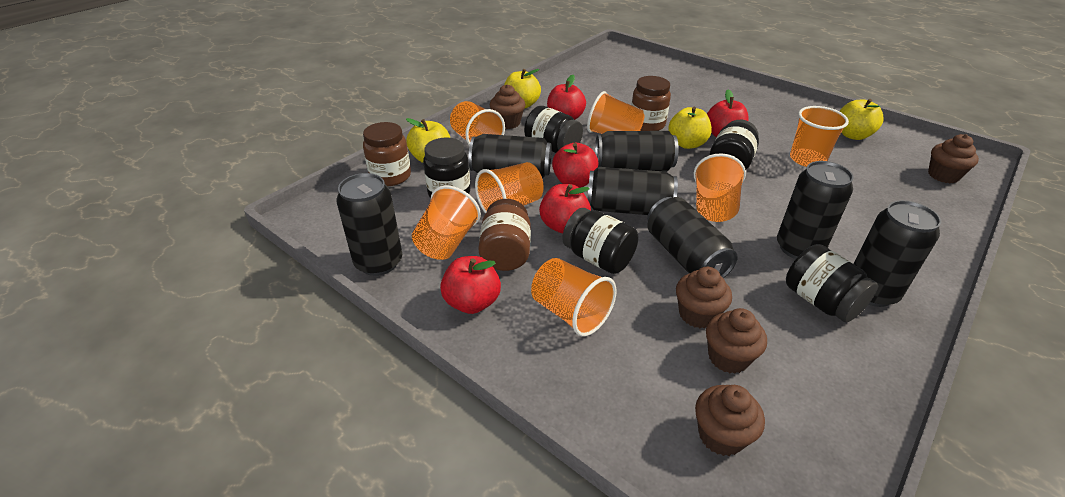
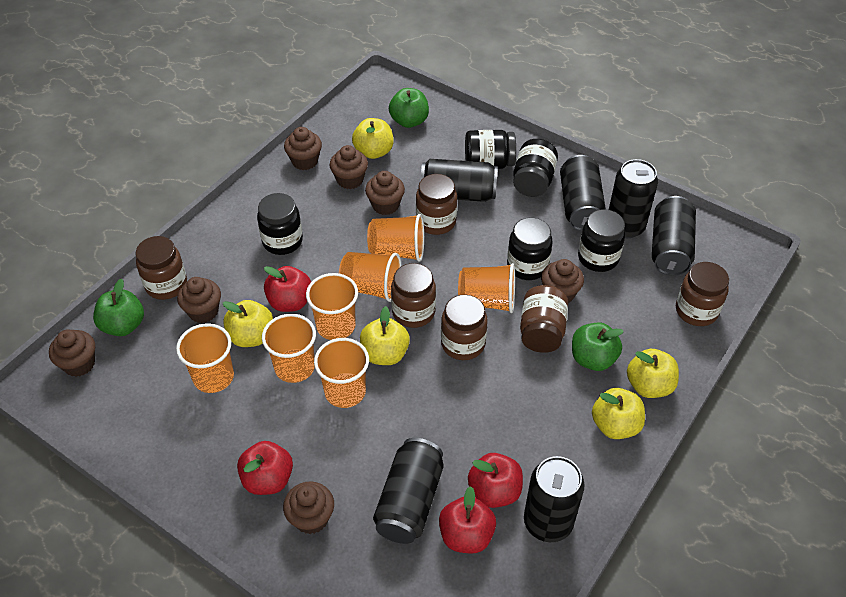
black can: [336,173,402,276] [469,134,552,178] [587,167,678,215] [595,131,679,172] [647,197,738,278] [777,161,854,259] [854,200,941,307] = 7 -> [373,438,444,544] [420,159,498,202] [524,456,585,542] [560,155,606,231] [609,159,658,238] [652,196,696,276] = 6
brown cupcake: [490,84,525,129] [676,267,732,328] [695,385,765,456] [706,308,767,374] [928,134,979,183] = 5 -> [49,330,95,377] [177,277,221,323] [283,481,334,534] [284,127,322,170] [330,145,368,189] [365,171,405,215] [541,259,584,303] = 7
brown jar: [363,122,411,186] [478,199,531,271] [631,76,671,131] = 3 -> [136,236,187,300] [391,263,436,328] [416,174,457,235] [441,294,488,360] [520,285,568,353] [676,262,729,326] = 6
green apple: none = 0 -> [93,279,144,336] [389,88,429,128] [572,323,624,371] = 3
red apple: [440,256,501,314] [539,184,591,233] [547,75,586,120] [552,143,598,188] [707,89,749,137] = 5 -> [237,441,293,495] [264,266,311,312] [439,486,496,553] [468,453,523,508] = 4
yellow apple: [406,118,450,163] [504,69,541,109] [668,107,712,149] [839,99,884,140] = 4 -> [223,300,273,347] [352,118,394,159] [360,306,410,365] [592,388,645,439] [627,349,679,398] = 5

